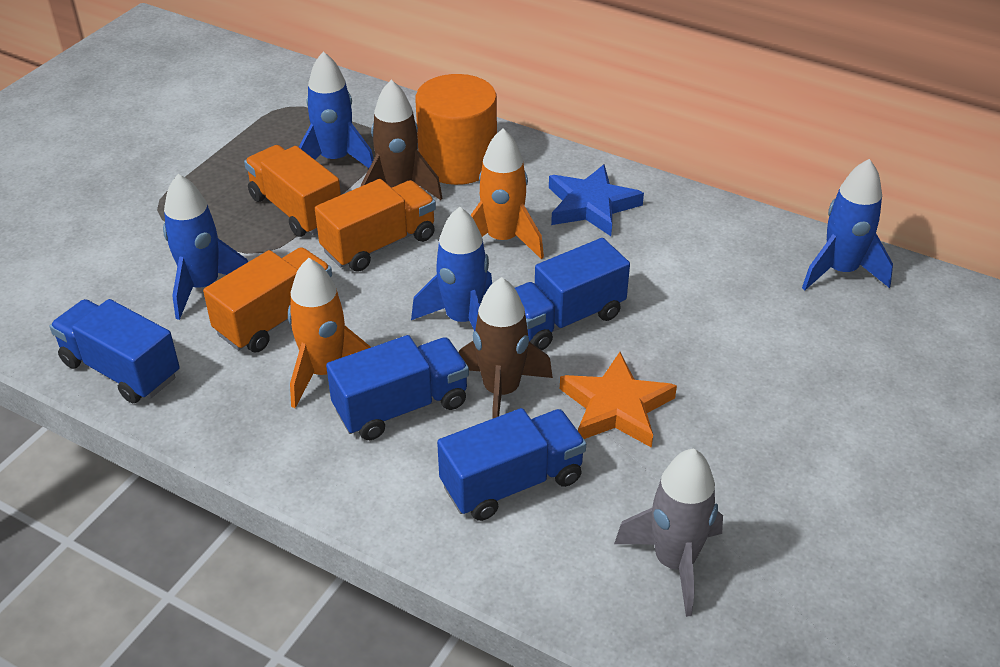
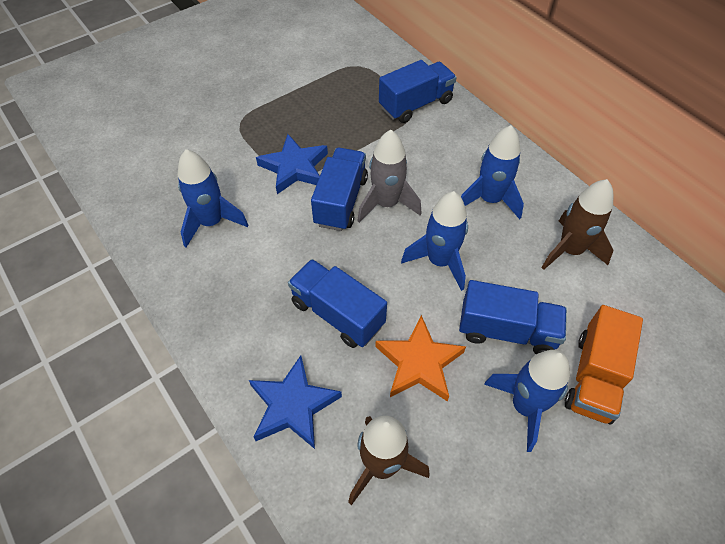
blue star: [549,164,644,236] = 1 -> [249,355,342,449] [256,134,328,194] = 2
orange cylinder: [415,74,497,185] = 1 -> none = 0
orange rocket: [288,258,371,408] [471,129,544,260] = 2 -> none = 0
orange truck: [203,247,332,352] [244,145,341,237] [315,179,436,272] = 3 -> [565,305,643,424] = 1

